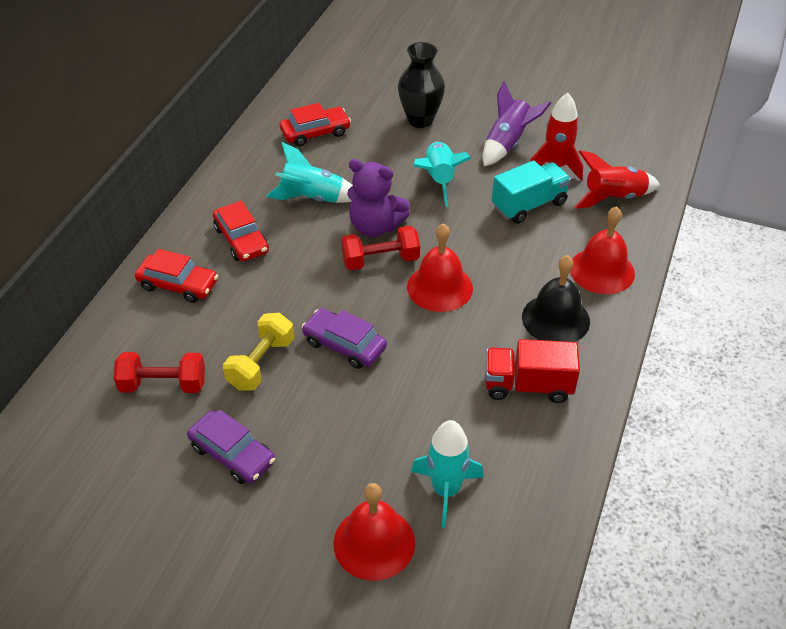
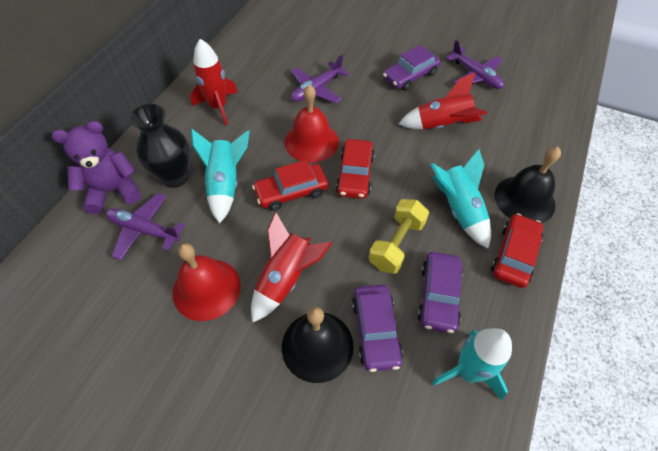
black bell: [522,255,590,342] = 1 -> [282,307,354,383] [495,146,561,223] = 2
purple car: [187,410,275,484] [302,308,387,369] = 2 -> [352,285,403,372] [383,45,441,91] [417,252,463,333] = 3
purple plane: none = 0 -> [106,193,185,260] [291,55,349,103] [446,40,504,89] = 3
purple rocket: [483,81,551,166] = 1 -> none = 0
red bell: [334,483,415,581] [407,223,473,312] [570,206,635,294] = 3 -> [173,243,241,321] [285,85,339,163] = 2
red dumbbell: [113,352,205,393] [341,226,420,270] = 2 -> none = 0
red rocket: [530,93,583,180] [574,150,660,209] = 2 -> [190,39,238,125] [251,212,332,323] [399,72,487,129] = 3
red truck: [486,339,580,403] = 1 -> none = 0
turquoise truck: [492,160,571,224] = 1 -> none = 0

